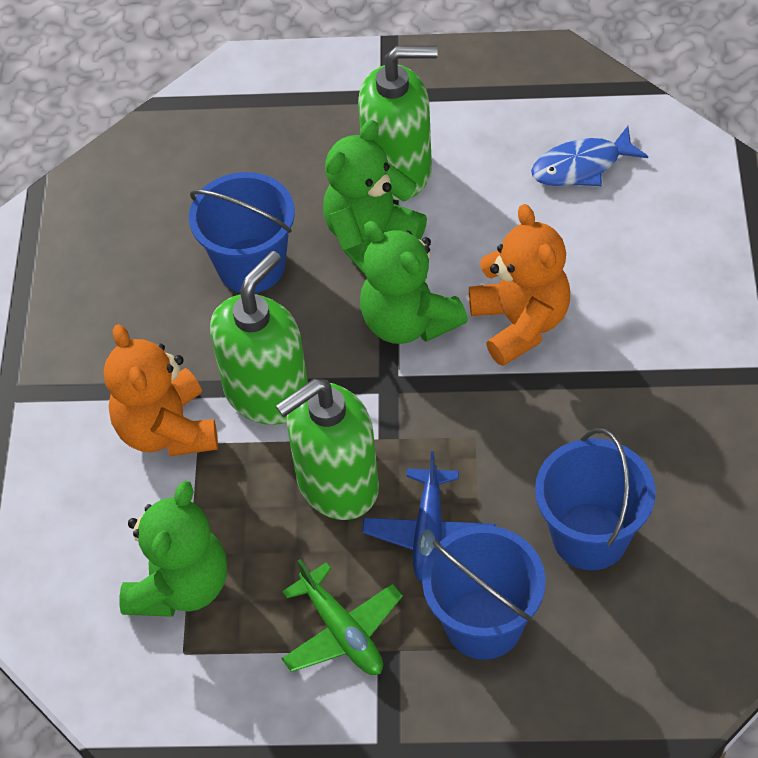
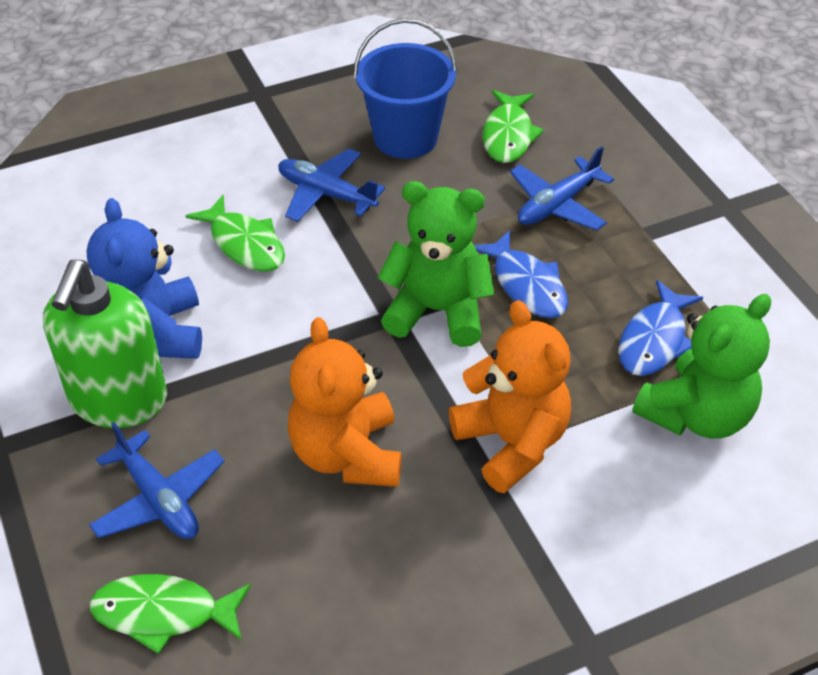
blue bucket: [189,172,295,293] [422,525,546,660] [535,428,656,570] = 3 -> [354,18,458,159] = 1
blue fish: [531,126,648,186] = 1 -> [474,230,568,318] [618,280,703,376] = 2
blue plane: [362,451,495,582] = 1 -> [89,422,225,539] [278,149,386,222] [510,146,614,231] = 3
blue teddy bear: none = 0 -> [87,198,202,359] = 1
green fish: none = 0 -> [90,574,251,654] [186,195,285,271] [483,90,544,163] = 3
green plane: [281,559,403,675] = 1 -> none = 0
green soap dispenser: [210,251,308,425] [276,379,379,520] [358,46,438,200] = 3 -> [43,259,167,428] = 1
green teddy bear: [120,481,227,617] [323,120,427,276] [360,221,468,344] = 3 -> [378,181,495,347] [633,294,771,439] = 2

